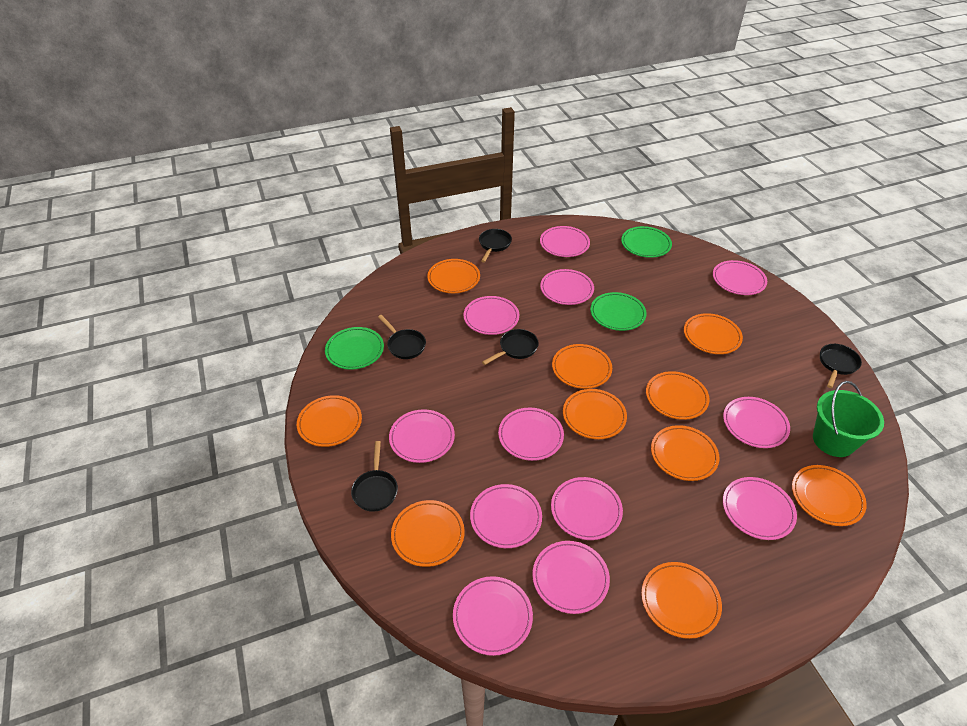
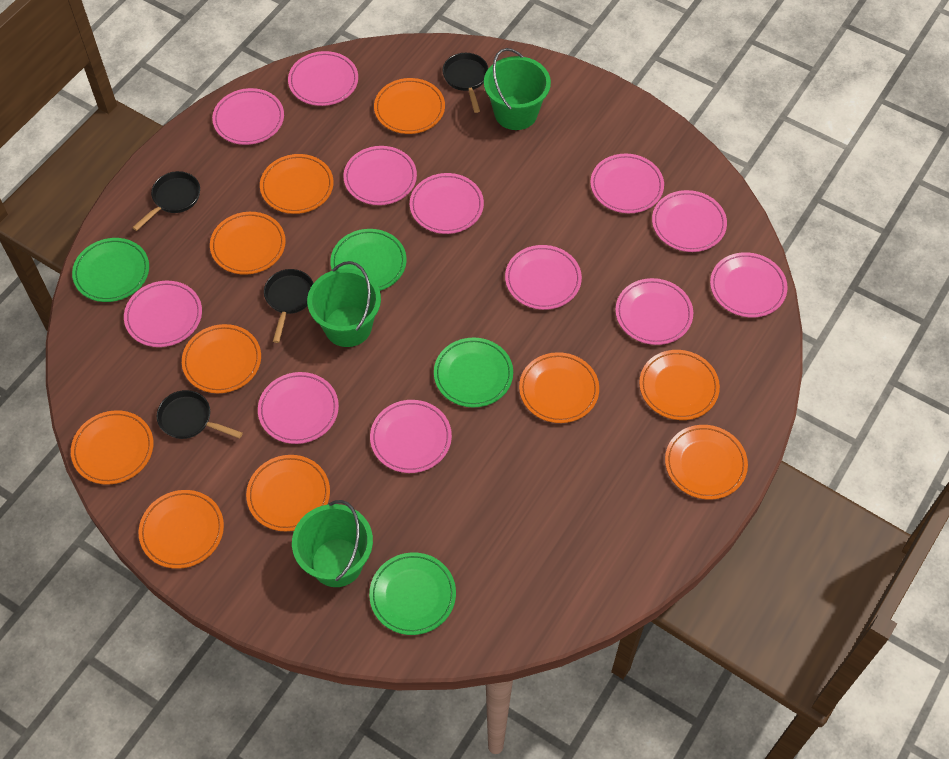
black pan: [351,441,398,512] [378,315,426,359] [479,229,512,262] [482,329,539,365] [820,344,862,388] = 5 -> [132,171,200,231] [157,390,243,439] [264,269,314,343] [442,53,489,113] = 4
green bucket: [813,381,884,457] = 1 -> [292,500,373,587] [307,261,381,347] [484,48,551,130] = 3
green plate: [325,327,384,370] [590,292,647,331] [621,226,672,258] = 3 -> [72,238,149,302] [330,229,407,291] [369,552,456,635] [434,338,513,407] = 4

